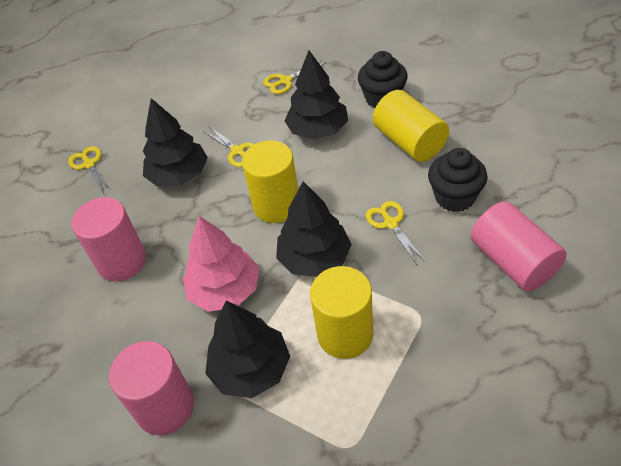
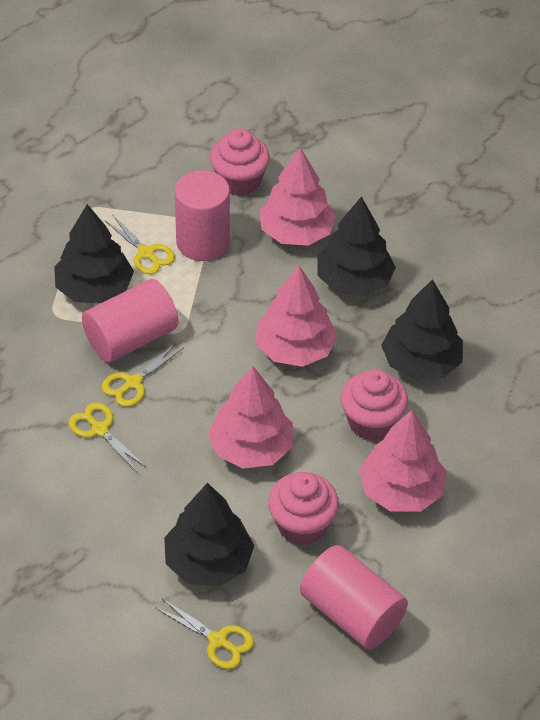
black cupcake: [358,51,408,108] [428,148,487,212] = 2 -> none = 0
pink cupcake: none = 0 -> [210,128,270,196] [268,472,339,545] [341,369,408,441] = 3
pink tree: [183,216,259,312] = 1 -> [208,366,293,469] [256,266,337,367] [259,147,336,246] [359,410,446,511] = 4
yellow cylinder: [242,141,298,223] [310,266,373,359] [373,90,449,162] = 3 -> none = 0

